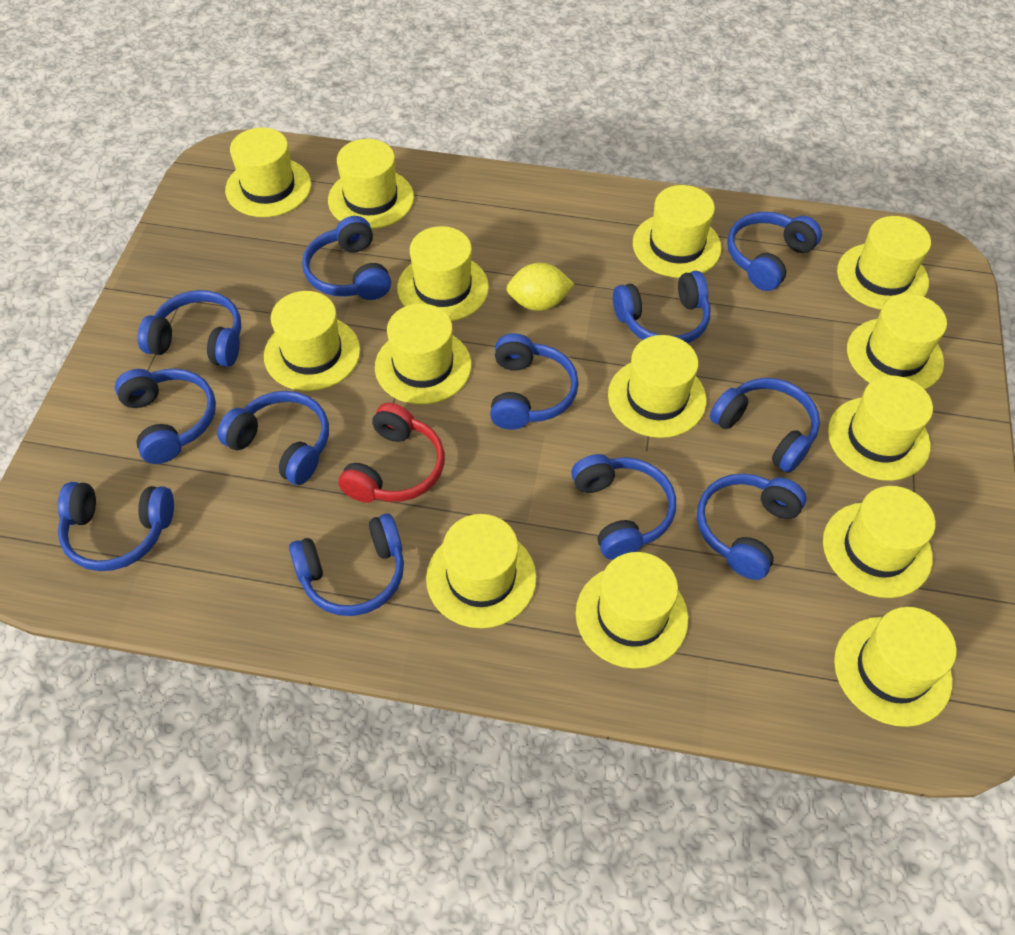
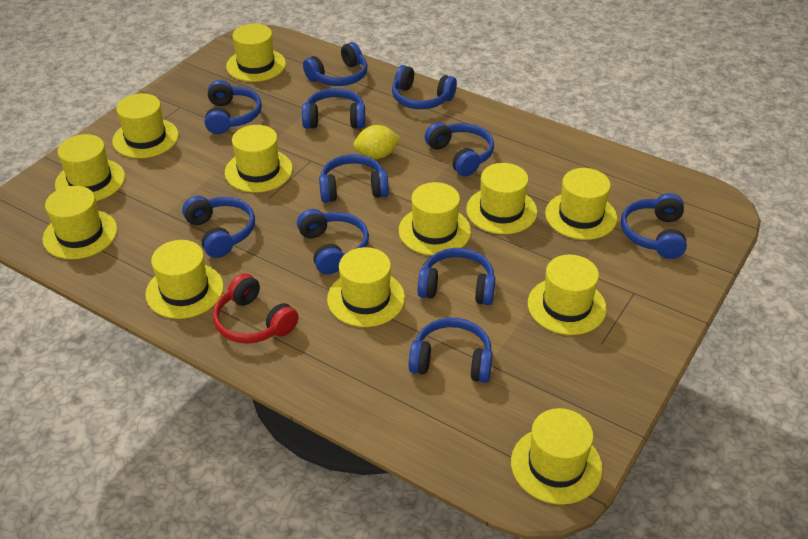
blue headphones: [58,482,174,571] [115,369,216,464] [138,290,241,367] [217,391,329,485] [289,513,404,616] [302,216,391,300] [490,333,579,430] [571,454,676,560] [613,271,711,343] [697,474,806,580] [710,378,820,473] [727,212,822,291] = 12 -> [182,196,255,258] [205,80,262,134] [297,209,369,274] [302,88,365,129] [303,42,367,86] [319,154,389,203] [392,65,457,109] [408,318,493,383] [418,248,495,305] [425,122,494,176] [621,193,687,259] = 11
yellow hat: [225,127,311,217] [264,291,360,391] [328,139,414,229] [375,304,471,405] [397,226,489,322] [426,514,537,628] [576,552,688,669] [608,335,706,438] [633,185,721,278] [823,486,935,598] [828,375,933,481] [834,607,957,727] [837,216,931,310] [847,294,947,390] = 14 -> [43,186,117,259] [55,134,125,201] [112,93,179,158] [145,240,224,319] [225,125,293,193] [226,24,286,82] [327,247,405,327] [399,182,471,256] [466,163,537,234] [511,408,603,505] [528,255,607,335] [545,168,617,240] = 12

